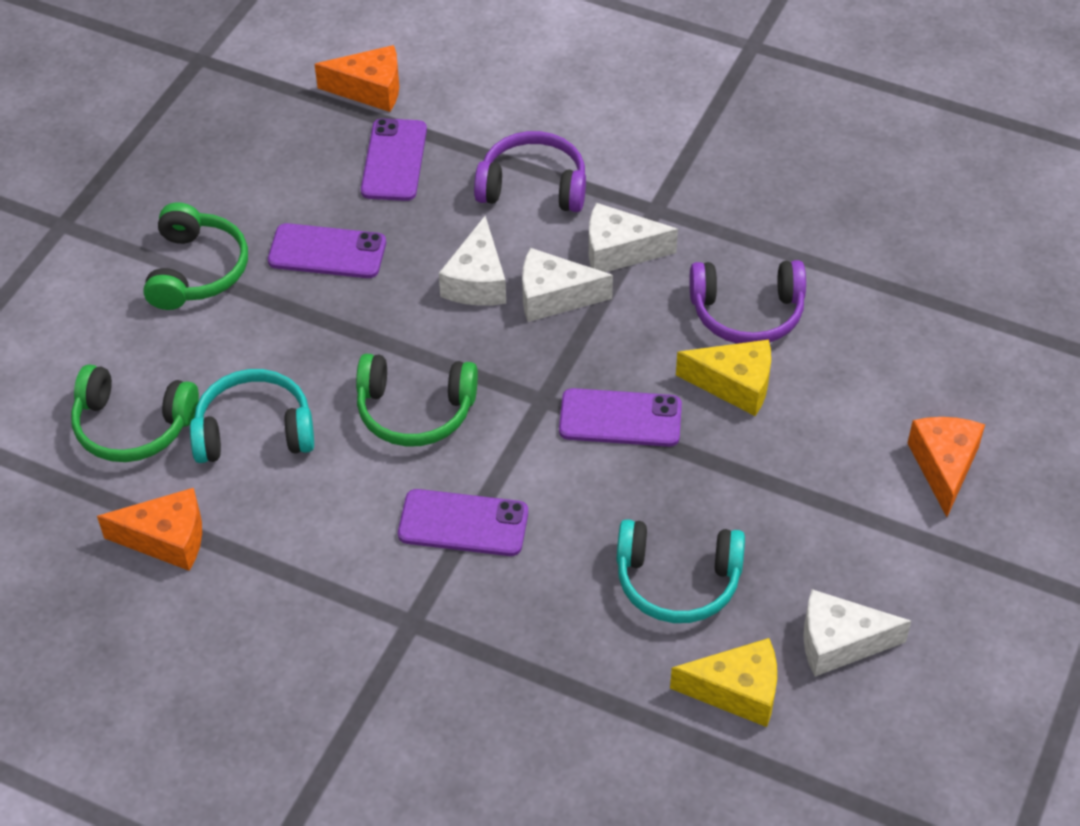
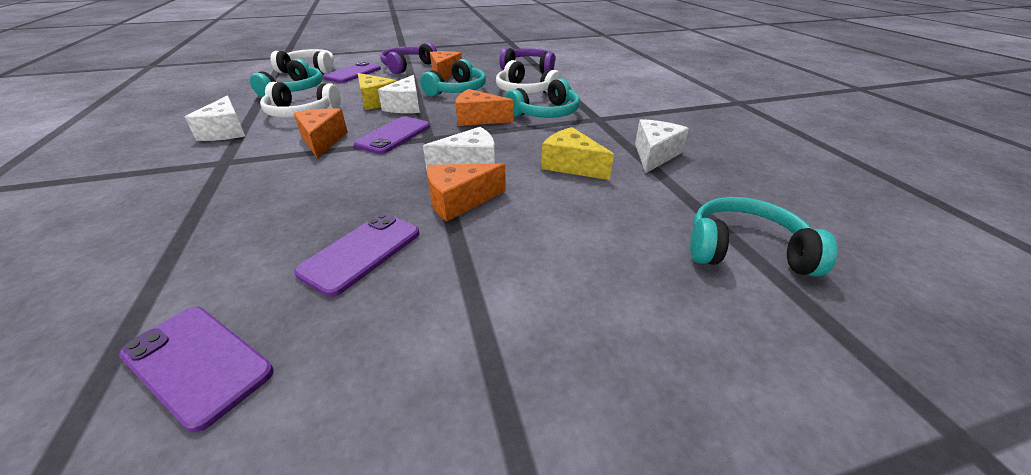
green headphones: [71,365,199,462] [143,202,248,310] [356,354,478,447] = 3 -> none = 0
orange cheese: [97,488,202,571] [314,45,399,112] [907,417,985,517] = 3 -> [294,108,348,159] [427,164,506,222] [430,51,462,80] [456,89,513,126] = 4
turquoise headphones: [190,369,314,463] [617,519,745,623] = 2 -> [250,59,323,97] [420,59,486,97] [505,78,580,118] [690,197,837,277] = 4
white headphones: none = 0 -> [260,82,341,118] [270,49,334,74] [496,60,562,94] = 3

